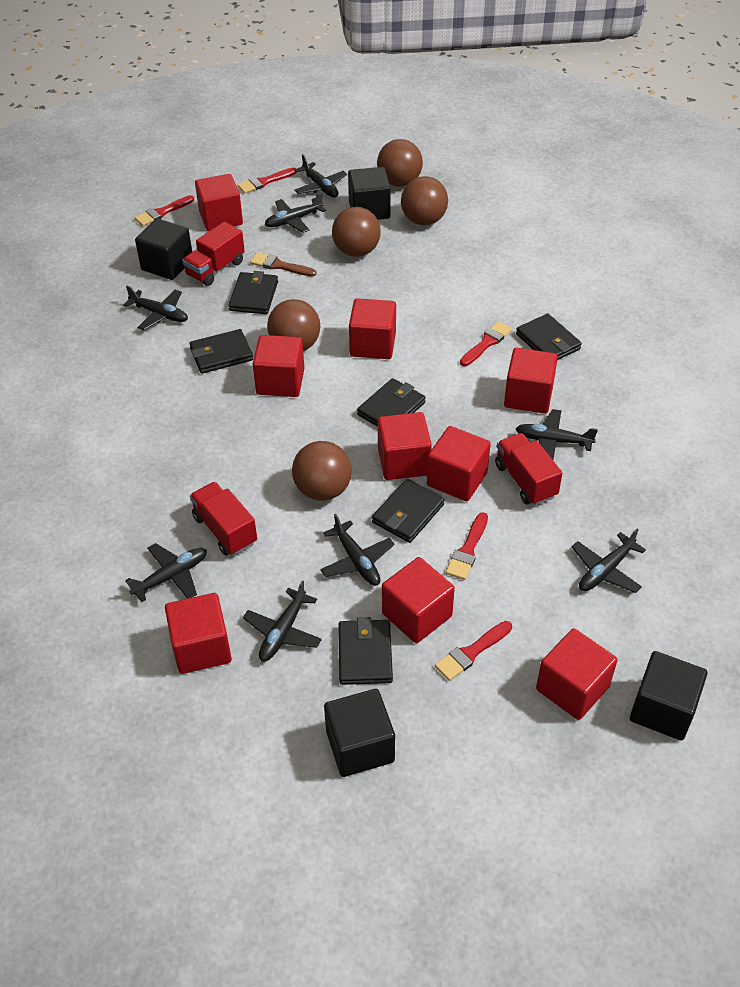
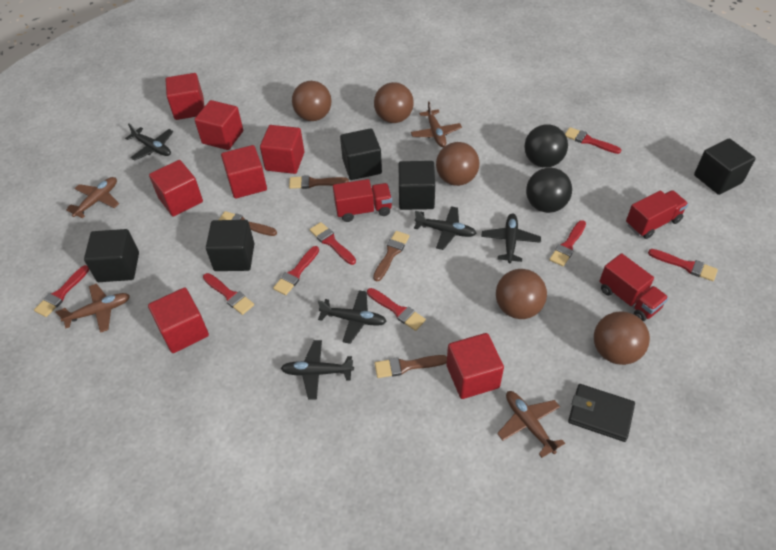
black ball: none = 0 -> [524,124,568,167] [526,168,572,213] = 2
black cube: [135,218,192,280] [324,689,395,777] [348,167,391,220] [630,651,707,740] = 4 -> [84,229,139,282] [206,220,254,271] [340,128,382,180] [399,161,435,210] [694,138,756,195] = 5
black plane: [123,286,188,330] [125,543,207,602] [243,580,322,662] [265,193,326,233] [294,154,347,198] [320,514,395,586] [516,409,598,460] [572,528,646,593] = 8 -> [125,123,173,160] [281,340,354,400] [318,290,387,344] [414,206,477,250] [481,213,541,263] = 5
black wallet: [189,329,253,374] [229,271,278,314] [338,617,393,685] [357,378,426,427] [372,479,445,543] [516,314,582,360] = 6 -> [568,384,635,442] = 1
brown brush: [250,252,317,277] = 1 -> [219,211,277,236] [289,175,349,189] [373,231,410,281] [375,355,447,378] = 4
brown plane: none = 0 -> [55,284,130,333] [66,177,119,219] [411,102,462,147] [497,391,565,458] = 4
red brush: [134,195,194,226] [237,168,297,194] [435,621,512,681] [446,512,488,580] [460,321,512,366] = 5 -> [34,265,89,317] [203,273,254,315] [273,246,319,295] [309,222,356,265] [367,288,426,331] [549,220,586,266] [565,127,621,154] [648,249,718,281] = 8
red cube: [165,593,232,674] [195,174,243,231] [253,335,304,397] [349,298,396,359] [378,412,432,480] [382,557,455,643] [427,426,491,501] [504,348,558,414] [536,628,618,720] = 9 -> [148,288,209,353] [149,160,203,217] [165,73,205,120] [194,100,243,150] [221,145,267,199] [260,125,304,174] [446,333,504,399] = 7

